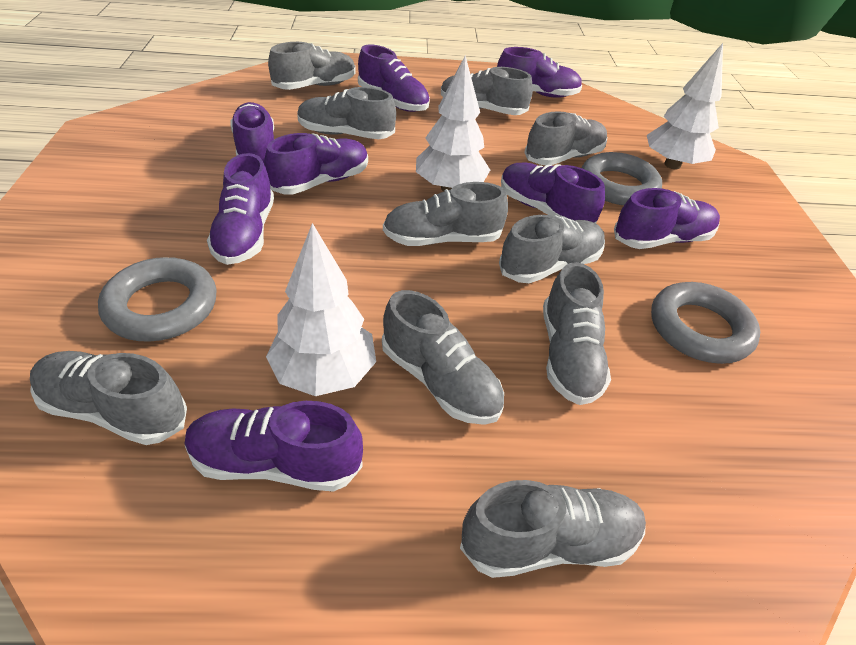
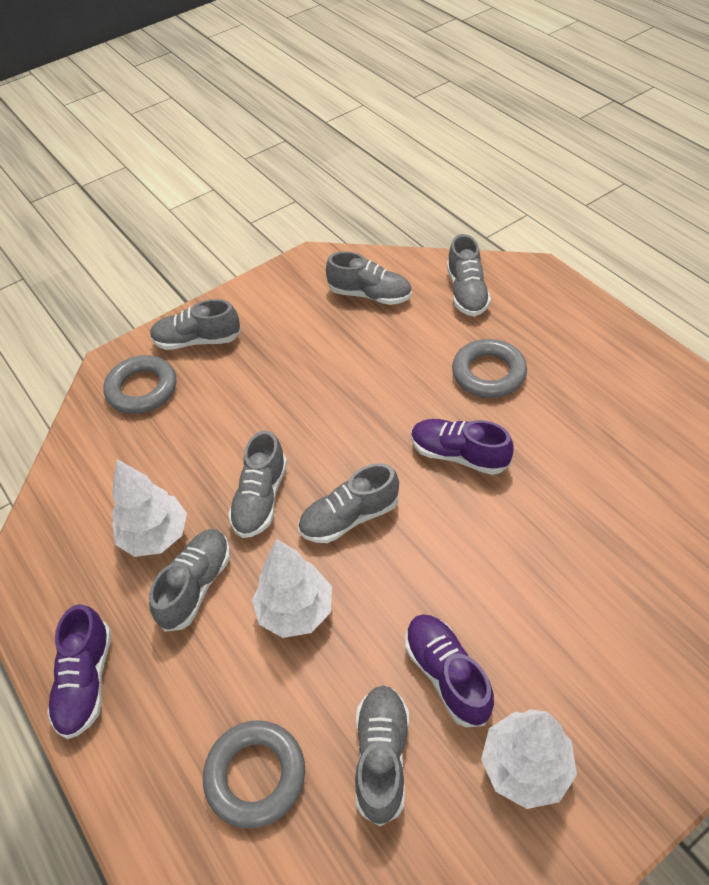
grey shoe: [30,351,187,445] [268,42,356,90] [297,87,396,139] [382,290,504,425] [383,182,508,246] [441,67,533,115] [460,480,646,578] [499,215,605,283] [524,111,607,165] [543,262,611,405] = 10 -> [149,529,230,632] [150,299,241,350] [228,430,287,538] [298,463,399,543] [326,251,412,305] [355,685,409,826] [447,234,491,317] = 7
purple shoe: [185,401,363,492] [207,153,274,265] [230,102,274,163] [264,133,368,195] [358,45,430,112] [497,47,582,98] [501,163,605,223] [614,188,720,249] = 8 -> [47,604,111,739] [405,614,494,727] [411,419,514,475] = 3

